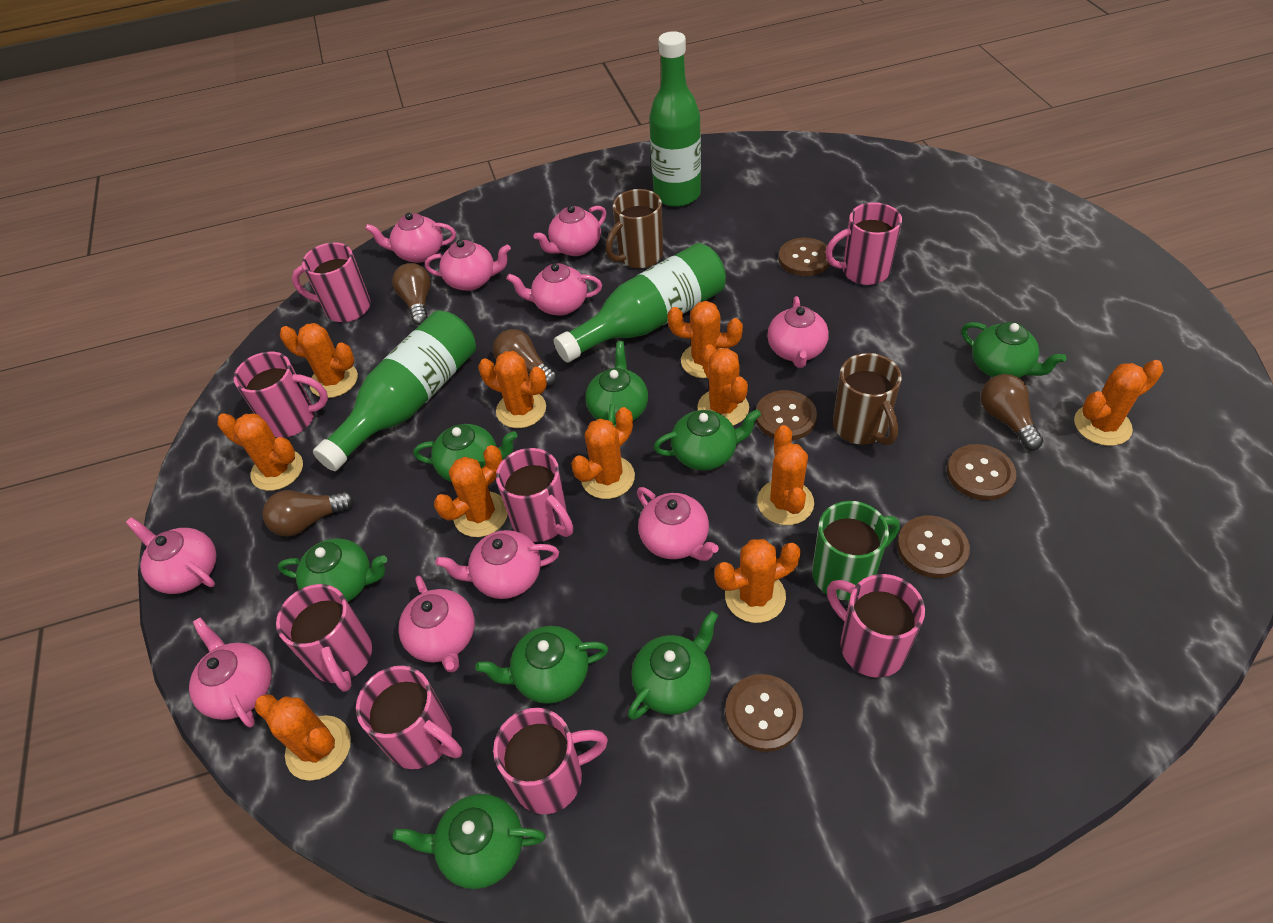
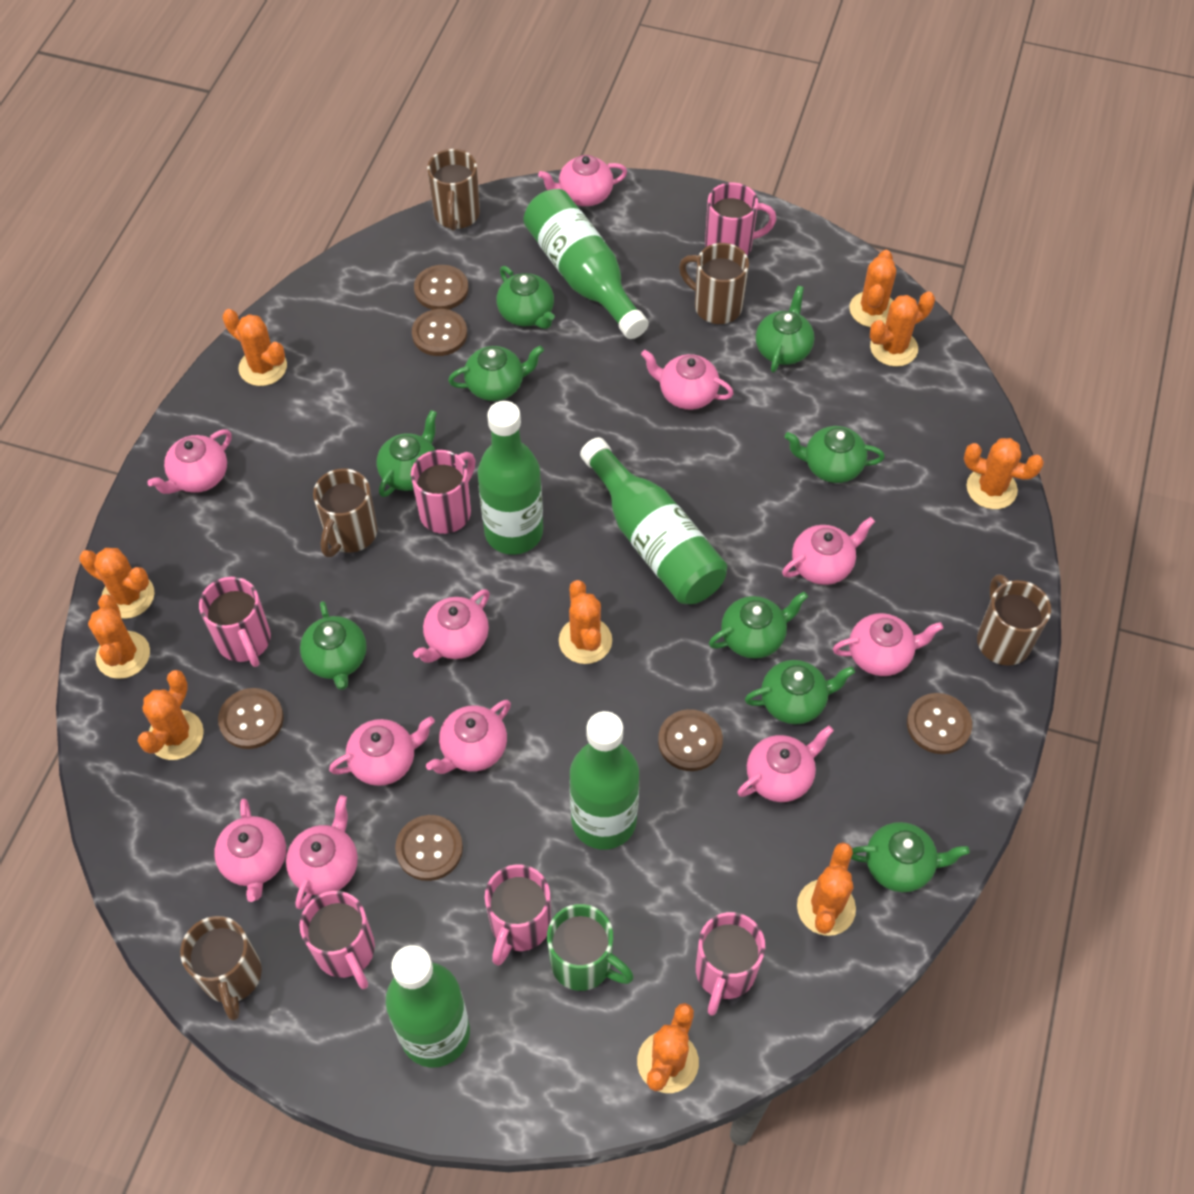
brown button: [725,674,803,752] [756,390,817,440] [779,238,830,276] [897,515,970,578] [947,444,1017,500] = 5 -> [218,688,284,749] [395,815,463,881] [412,309,467,356] [414,265,469,310] [658,709,723,771] [907,693,972,754] = 6
brown light bulb: [263,490,354,536] [392,263,431,325] [493,329,557,386] [981,374,1043,450] = 4 -> none = 0
brown mug: [606,189,663,268] [833,353,902,446] = 2 -> [180,916,262,1021] [313,468,378,557] [427,149,480,231] [679,243,749,324] [977,574,1051,666] = 5
green bottle: [313,311,476,471] [554,243,726,363] [649,31,701,207] = 3 -> [386,945,470,1068] [477,401,543,555] [524,189,649,339] [569,711,639,850] [580,437,727,604] = 5
green teapot: [278,539,387,602] [393,794,545,889] [413,424,518,482] [475,626,608,704] [586,341,648,427] [628,611,718,720] [654,409,761,470] [961,322,1066,378] = 8 -> [300,601,367,690] [376,410,437,497] [448,346,544,401] [497,266,555,329] [709,592,808,659] [745,660,855,724] [756,286,814,373] [785,426,885,483] [851,822,970,892] = 9
orange cactus: [217,413,303,491] [254,694,351,781] [280,323,358,398] [434,445,508,537] [478,351,547,428] [571,407,635,499] [667,301,743,378] [697,344,749,426] [714,539,801,623] [757,425,814,525] [1074,360,1164,446] = 11 -> [79,548,155,619] [88,594,150,679] [138,670,204,760] [222,309,287,386] [559,580,612,664] [637,1003,699,1093] [797,842,856,936] [849,250,896,327] [870,292,935,367] [964,438,1044,509] = 10
pink mug: [234,352,328,438] [276,584,372,692] [292,242,371,322] [356,666,462,769] [493,708,608,814] [496,448,573,542] [825,202,902,285] [827,574,925,677] = 8 -> [199,577,271,667] [300,891,375,989] [411,450,476,534] [485,864,551,966] [696,912,765,1016] [705,182,776,256] = 6
pink teapot: [126,517,217,594] [189,617,272,727] [365,212,456,263] [398,576,475,673] [425,240,511,291] [435,530,559,599] [507,263,602,316] [533,205,606,256] [637,487,719,561] [767,296,829,368] = 10 -> [147,429,232,494] [214,799,286,902] [286,795,358,910] [329,716,435,786] [413,589,490,663] [426,700,511,774] [538,155,627,206] [641,350,734,410] [737,726,834,802] [782,517,875,585] [833,613,943,676] = 11

